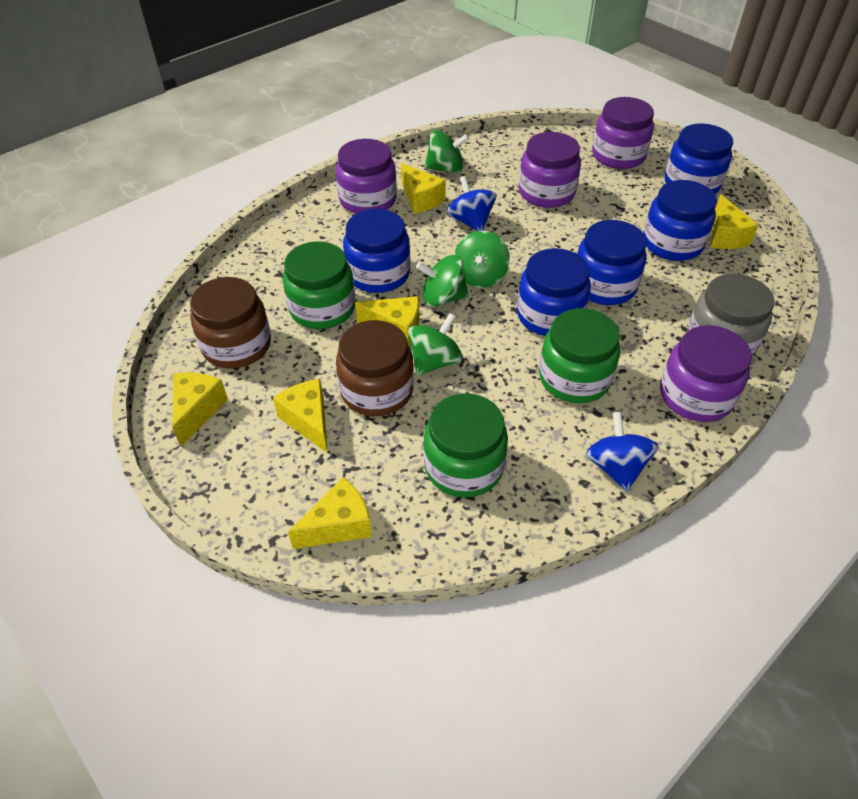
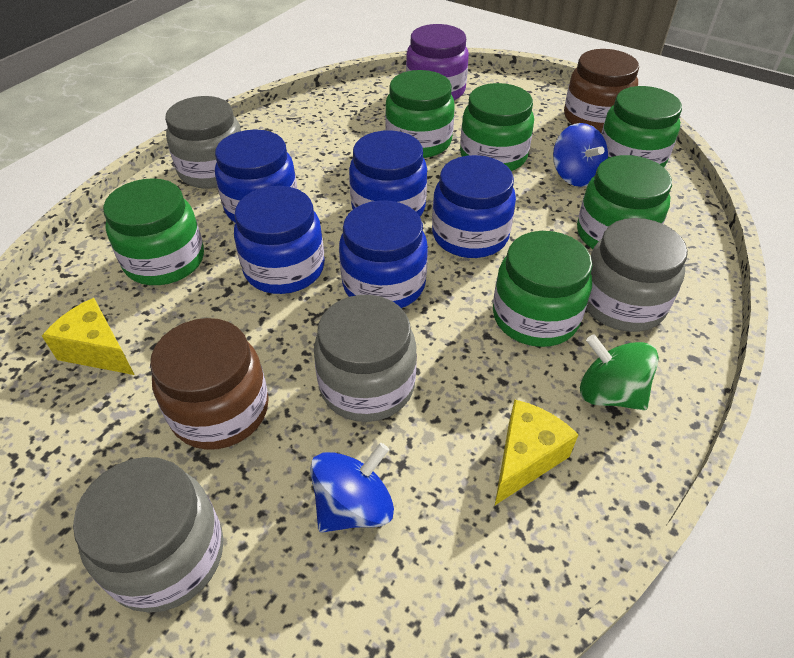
green jar: [283,241,355,329] [423,393,508,498] [539,308,620,403] = 3 -> [103,178,204,285] [385,70,455,158] [460,83,534,171] [493,231,593,347] [577,155,672,249] [601,86,682,167] = 6
green spinning top: [408,313,463,376] [416,255,469,307] [424,130,469,173] [454,231,510,288] = 4 -> [580,334,659,411] = 1
grey jar: [687,274,775,357] = 1 -> [73,457,224,613] [165,96,241,189] [314,295,417,422] [586,218,688,332] = 4
purple jar: [336,139,397,214] [519,132,581,208] [592,97,654,169] [660,325,752,422] = 4 -> [406,24,469,100] = 1
yellow cheese: [172,373,228,446] [273,379,328,453] [288,477,372,549] [355,296,419,346] [401,163,446,214] [710,194,759,249] = 6 -> [42,298,135,375] [495,399,579,505] = 2

